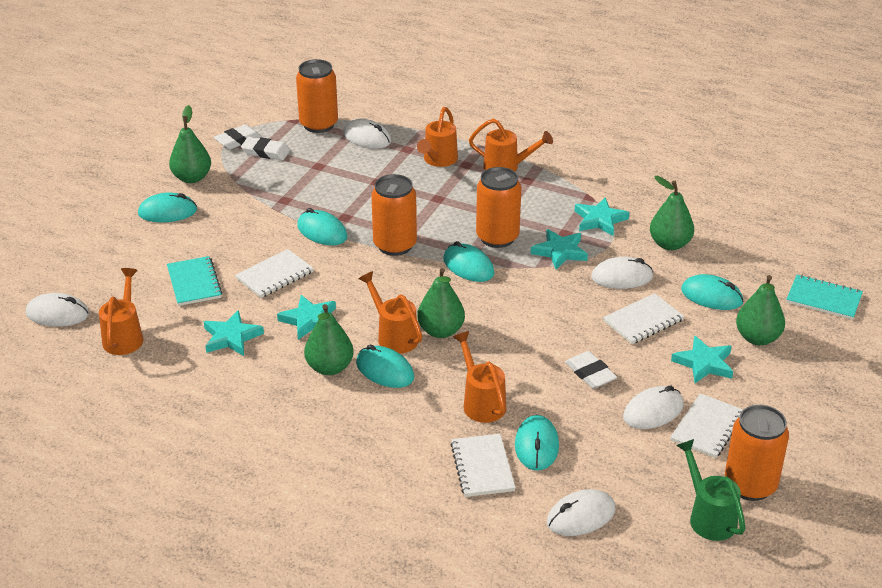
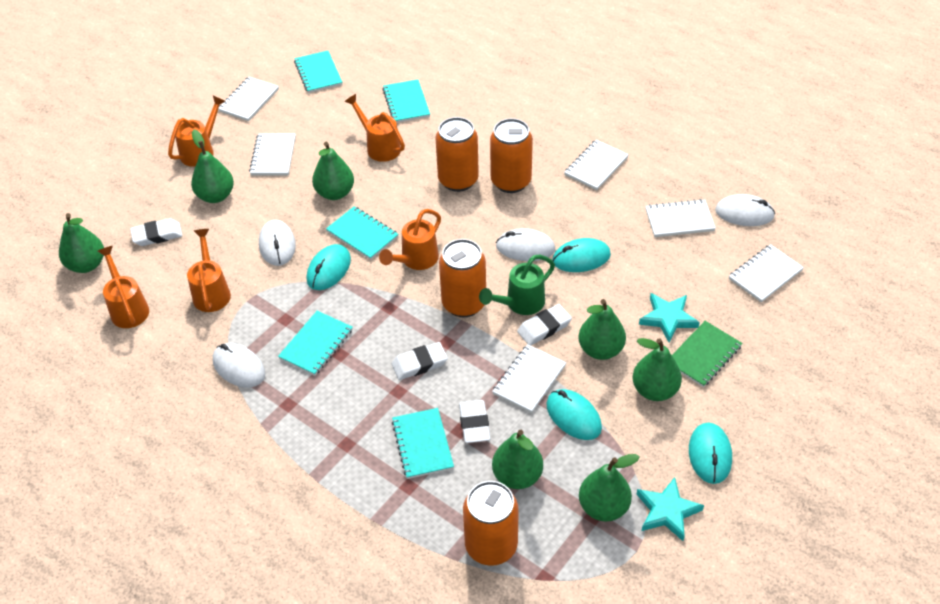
green notebook: none = 0 -> [672,321,743,387] = 1
green pear: [169,105,211,183] [304,304,354,375] [417,268,465,338] [650,176,694,250] [736,275,785,345] = 5 -> [59,213,104,273] [191,130,234,203] [312,142,354,200] [492,430,543,489] [579,299,626,360] [579,454,639,522] [633,338,682,401] = 7
turquoise mouse: [138,192,197,222] [297,208,347,245] [356,344,414,388] [443,241,494,282] [515,415,559,471] [681,274,744,310] = 6 -> [307,244,351,290] [546,389,602,440] [552,238,611,272] [689,423,732,484] = 4
turquoise notebook: [167,256,222,306] [786,275,863,320] = 2 -> [278,311,353,376] [294,51,342,93] [326,206,399,260] [382,79,430,123] [392,408,454,479] = 5
turquoise star: [203,310,264,356] [277,295,336,340] [531,229,588,269] [575,197,630,236] [671,336,733,383] = 5 -> [637,477,704,541] [639,293,700,342] = 2
white eraser: [214,124,262,150] [241,137,290,160] [565,351,617,389] = 3 -> [130,218,183,246] [392,342,448,380] [459,400,490,443] [517,304,572,345] = 4
white mouse: [26,293,89,327] [343,119,391,149] [547,489,615,536] [591,257,653,289] [623,385,684,429] = 5 -> [213,343,265,388] [259,220,296,266] [496,228,555,261] [715,194,775,226] = 4
white notebook: [235,249,314,298] [450,434,516,497] [603,293,684,344] [670,393,743,458] = 4 -> [218,77,279,121] [249,133,296,175] [492,344,566,413] [564,140,629,190] [645,199,716,237] [729,244,804,303] = 6

